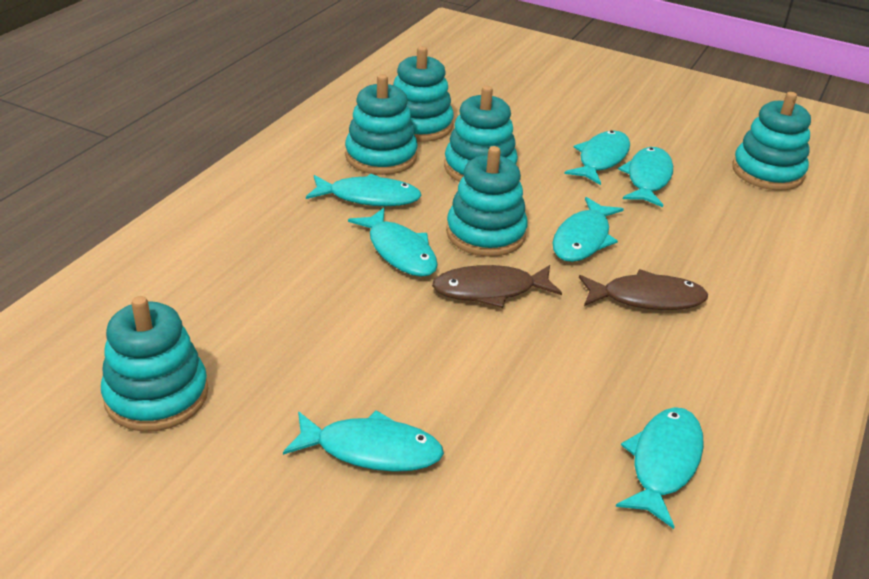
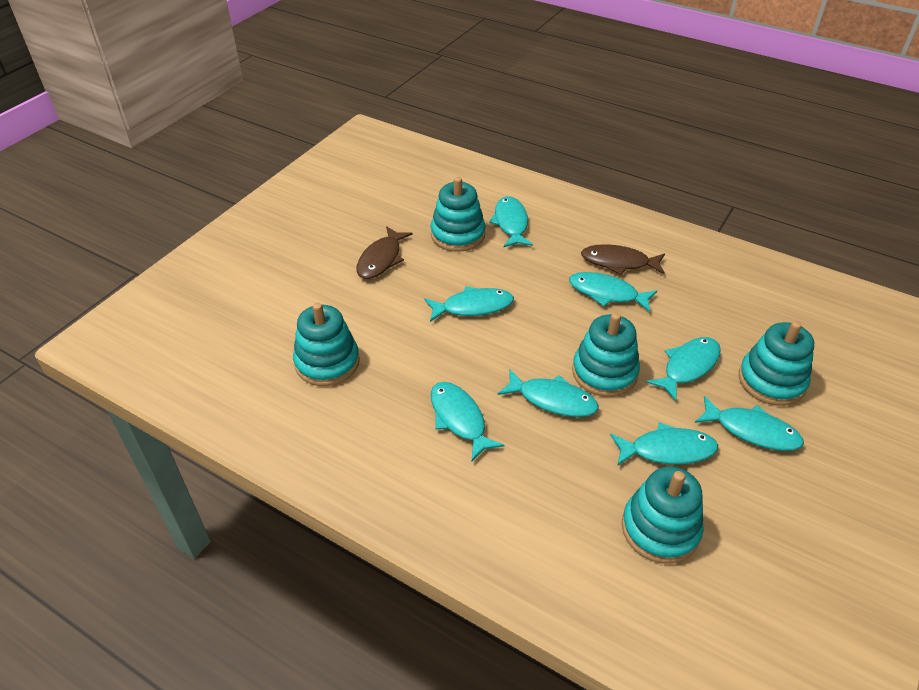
turquoise fish: [283,410,444,472] [306,174,422,206] [348,208,438,277] [553,197,624,262] [564,130,630,185] [616,407,704,529] [618,147,673,207] = 7 -> [425,286,514,322] [431,382,504,461] [489,196,533,248] [497,369,599,417] [569,272,657,312] [610,422,718,466] [646,337,721,401] [695,396,804,451] = 8
turquoise stacking toy: [101,296,208,432] [345,74,418,175] [393,46,454,142] [444,86,518,182] [446,146,528,257] [732,92,811,190] = 6 -> [293,303,360,386] [431,177,486,252] [572,313,640,397] [622,467,704,564] [739,321,814,406] = 5

